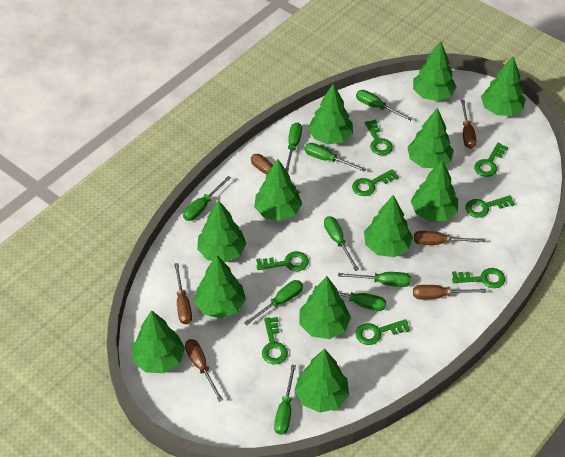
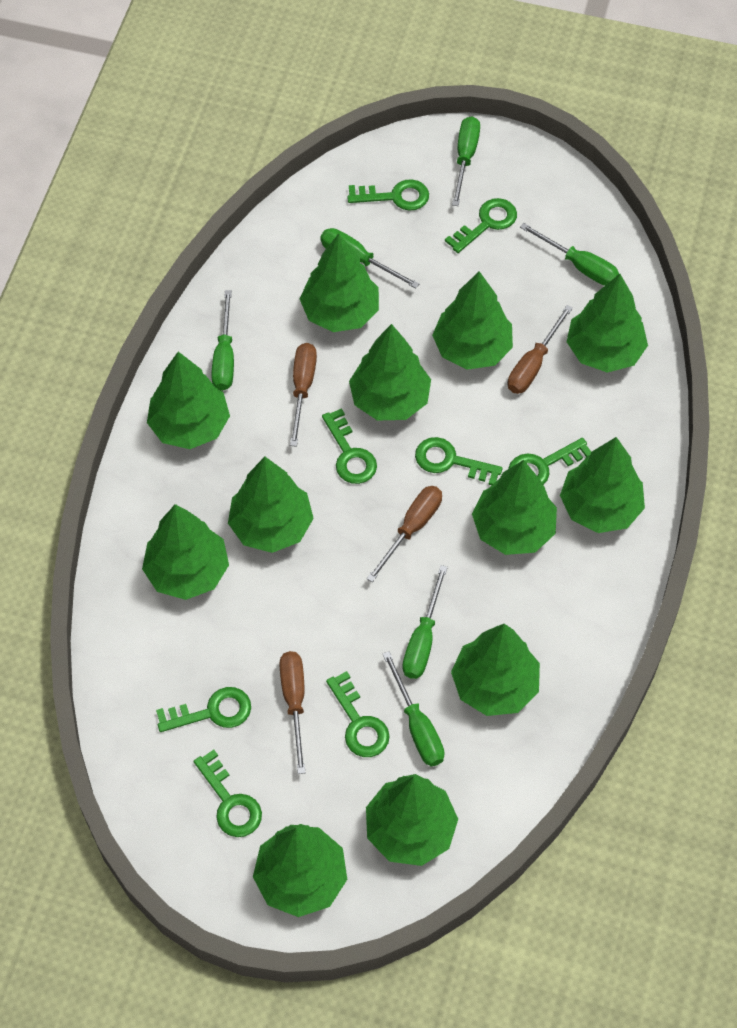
brown screwdriver: [174,263,192,324] [185,339,223,402] [251,154,301,193] [413,285,486,300] [414,231,485,245] [461,100,476,149] = 6 -> [279,651,305,774] [290,343,317,447] [366,486,442,582] [508,305,573,394] = 4
green screwdriver: [183,176,231,221] [244,280,303,325] [274,365,296,435] [285,122,302,172] [305,143,366,172] [314,286,386,311] [324,216,359,271] [338,272,411,287] [356,90,412,121] = 9 -> [211,290,234,391] [320,228,419,288] [383,651,444,766] [402,565,448,679] [452,116,480,206] [520,223,619,286] = 6

